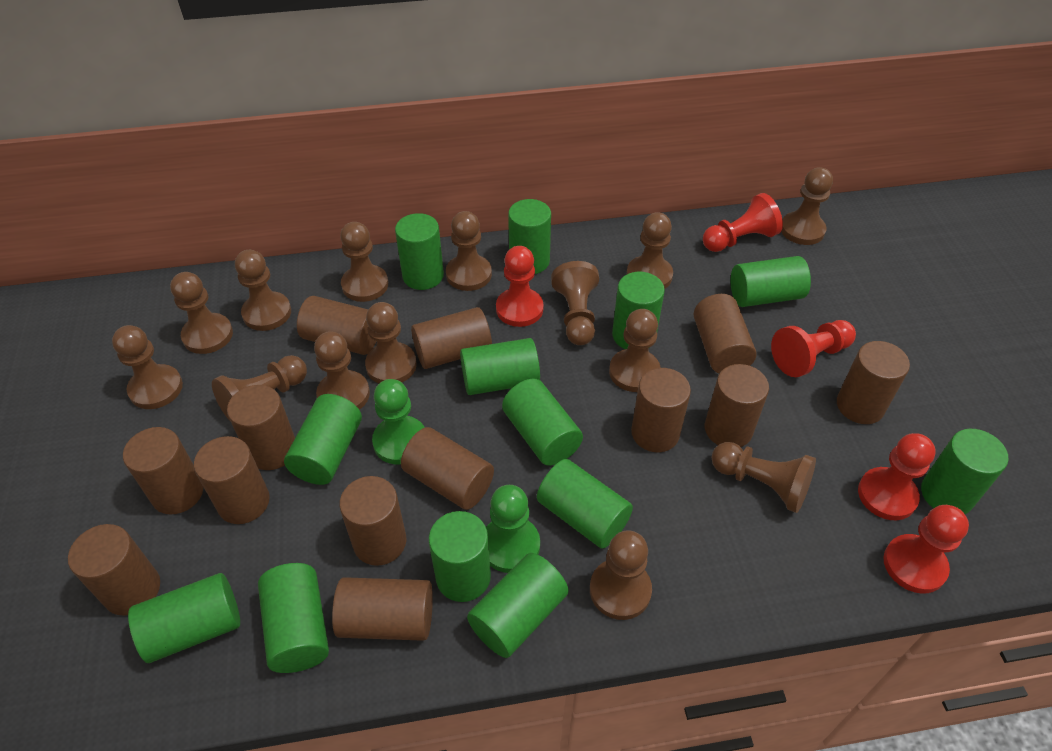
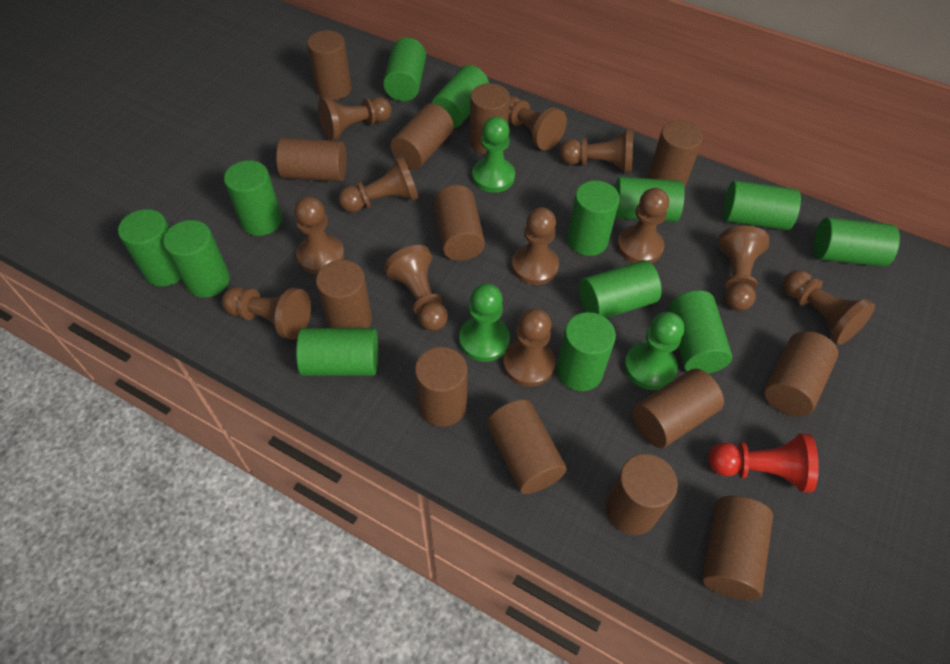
brown pawn: [112,325,183,409] [170,272,233,354] [212,355,307,422] [235,250,291,331] [314,331,370,410] [340,222,388,302] [365,302,417,383] [446,211,492,291] [551,261,599,345] [590,530,652,620] [609,309,661,392] [627,212,673,289] [712,442,816,513] [781,167,833,245] = 14 -> [222,287,311,340] [294,196,345,274] [318,97,392,141] [338,155,418,213] [384,245,448,331] [503,308,555,387] [508,96,567,150] [512,207,559,285] [559,128,633,173] [617,188,669,264] [718,226,769,311] [783,270,875,345] = 12
green pawn: [372,379,425,464] [486,485,540,573] = 2 -> [459,284,510,362] [472,116,515,193] [624,312,684,390] = 3
red pawn: [496,246,544,327] [703,193,783,252] [771,320,856,377] [858,433,936,520] [883,505,969,593] = 5 -> [708,433,819,493] = 1

